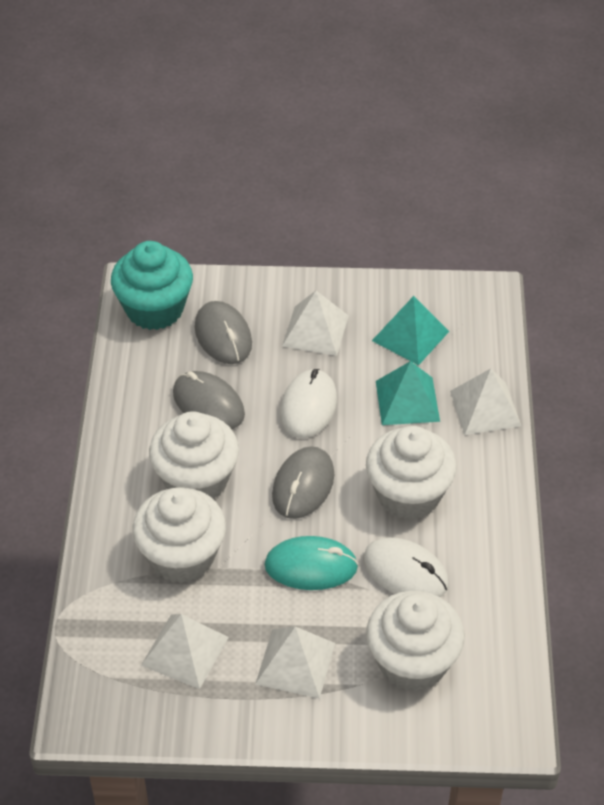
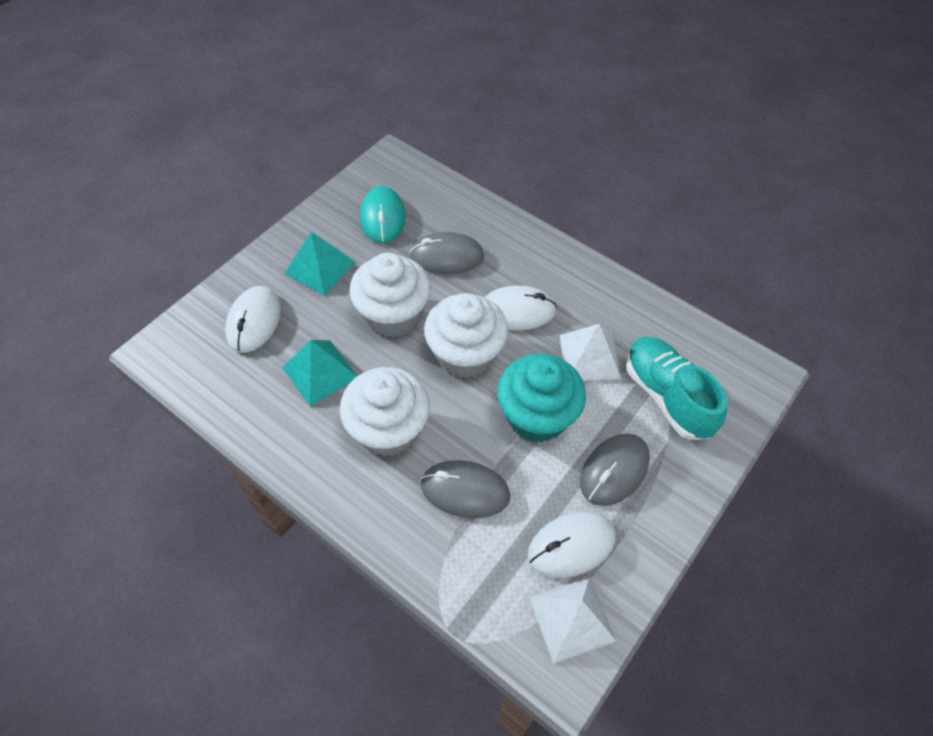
turquoise shoe: none = 0 -> [626,337,727,440] = 1
white cupcake: [132,487,226,583] [149,411,239,500] [366,426,457,520] [366,591,465,692] = 4 -> [340,367,430,457] [349,253,431,337] [424,293,508,378] = 3
white mouse: [280,369,337,438] [363,537,449,597] = 2 -> [225,286,281,353] [485,285,557,331] [528,512,616,578] = 3
white pyramid: [141,614,229,689] [255,626,335,699] [282,291,349,356] [450,369,521,435] = 4 -> [529,577,616,664] [559,324,621,381] = 2

